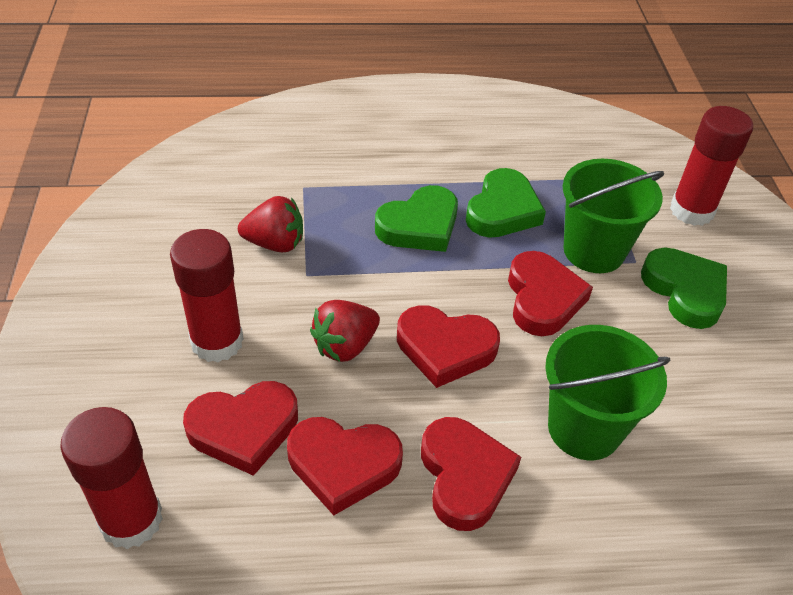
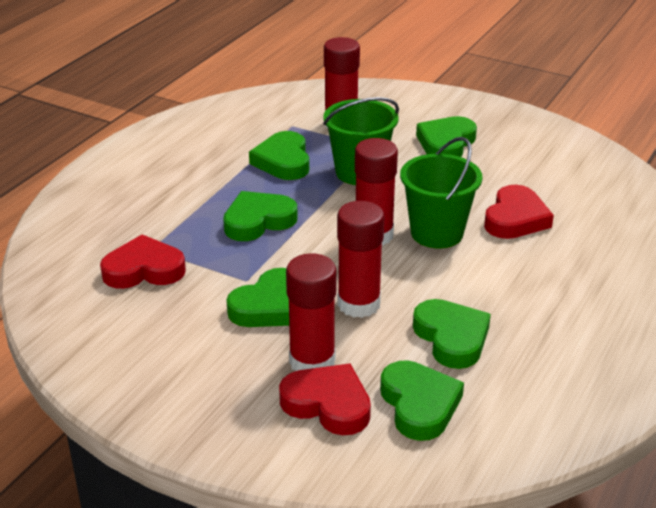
green heart: [375,185,458,252] [466,168,546,238] [641,248,727,329] = 3 -> [223,191,298,241] [226,268,289,327] [249,131,309,180] [380,360,464,441] [413,299,491,369] [416,116,477,157] = 6
red glue stick: [60,407,163,549] [170,229,244,362] [670,106,753,226] = 3 -> [286,253,337,371] [324,37,360,128] [337,201,384,318] [355,138,398,246] = 4
red heart: [183,381,298,476] [287,417,403,515] [397,305,500,388] [421,417,521,531] [508,251,593,336] = 5 -> [100,235,186,289] [279,364,371,435] [484,185,554,239] = 3
red strawberry: [238,196,303,252] [310,300,380,362] = 2 -> none = 0

